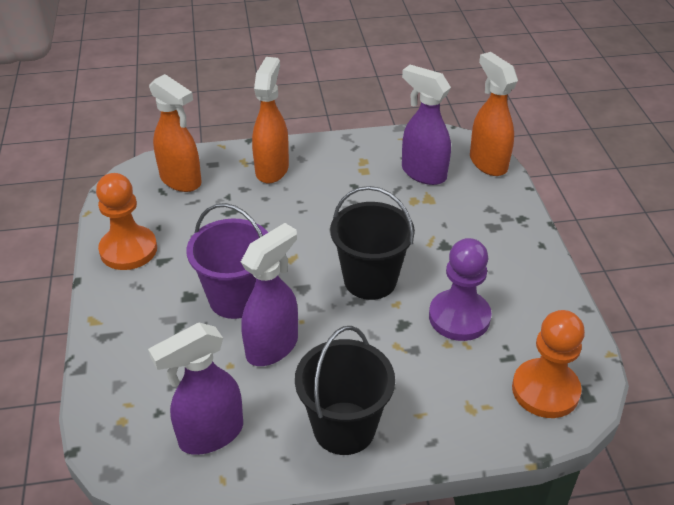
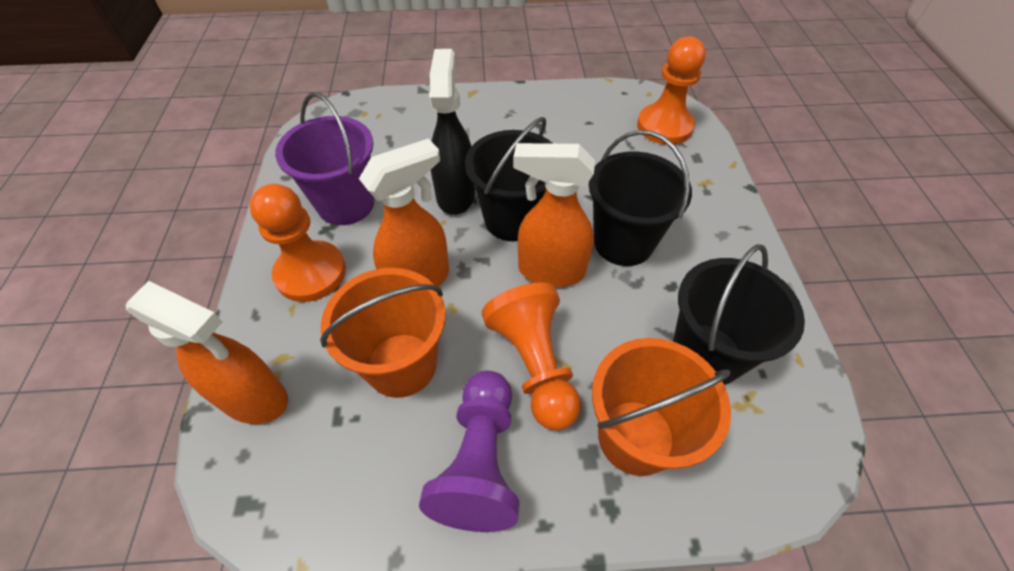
black bucket: [295,326,395,455] [330,186,415,300] = 2 -> [465,117,553,242] [589,130,692,266] [673,244,805,385] = 3
black spray bottle: none = 0 -> [429,49,475,215] = 1
orange bucket: none = 0 -> [320,268,446,398] [592,338,731,476] = 2
orange pawn: [96,173,157,270] [512,310,585,418] = 2 -> [250,184,346,302] [482,282,581,431] [637,36,706,145] = 3
purple spray bottle: [148,322,243,455] [241,223,298,366] [402,65,451,185] = 3 -> none = 0

